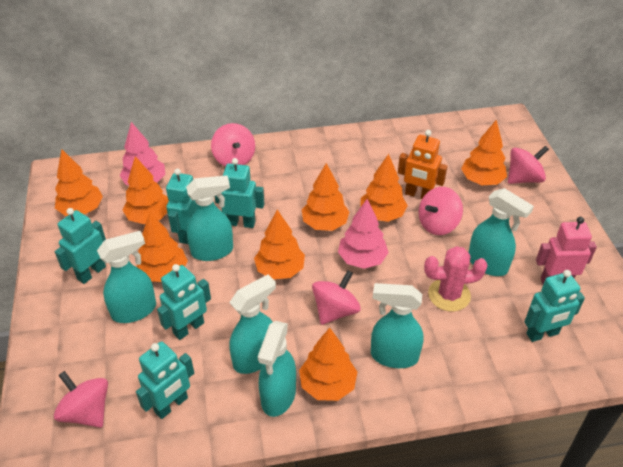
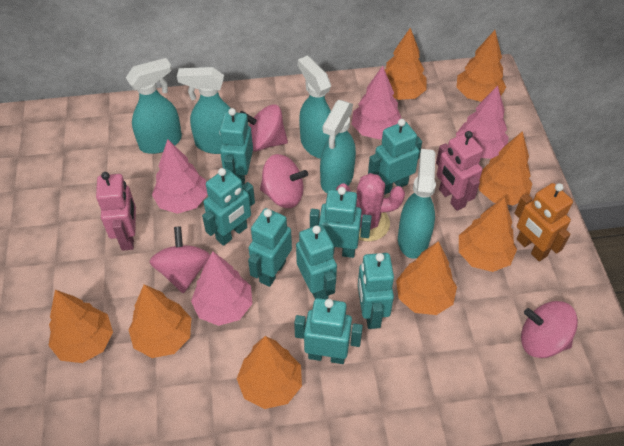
pink robot: [536,217,597,284] = 1 -> [96,172,136,251] [436,131,483,211] = 2
pink spinning top: [54,371,108,428] [211,123,255,167] [312,270,361,325] [418,187,463,235] [508,146,549,184] = 5 -> [150,226,210,293] [240,105,288,152] [260,154,308,208] [521,301,578,358] = 4
pink tree: [119,122,165,186] [338,199,389,269] = 2 -> [152,139,208,214] [191,252,252,326] [352,66,402,139] [456,85,509,159] = 4
turquoise robot: [55,208,106,284] [136,341,194,419] [157,264,211,340] [166,169,197,244] [215,158,265,228] [524,270,585,342] = 6 -> [202,168,255,246] [219,108,253,185] [248,208,292,287] [294,298,363,364] [296,224,337,299] [310,187,372,258] [358,253,394,329] [368,119,422,195] = 8
turquoise spray bottle: [97,231,156,323] [186,175,233,261] [229,275,276,374] [258,321,296,417] [371,283,424,368] [468,188,534,276] = 6 -> [126,58,182,154] [177,67,230,154] [298,56,331,159] [320,100,356,193] [398,149,436,259] = 5

